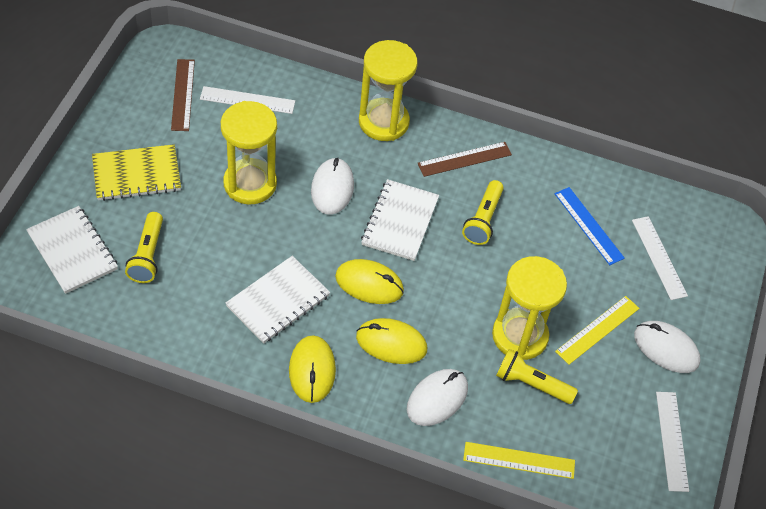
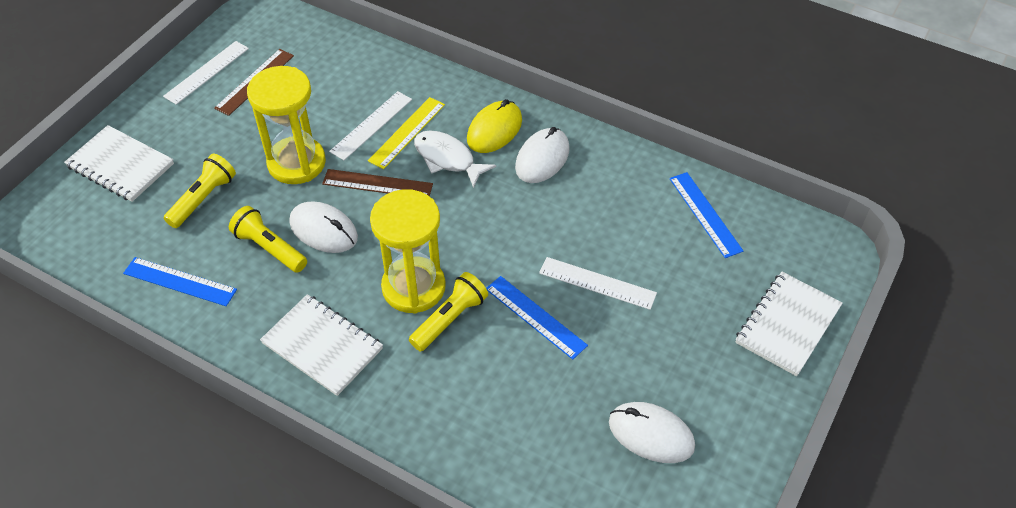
blue ruler: [555,187,625,265] = 1 -> [123,257,237,306] [486,276,588,360] [669,172,743,258] = 3
white fish: none = 0 -> [414,130,496,188] = 1
yellow hourglass: [221,101,277,204] [359,40,417,141] [492,256,567,360] = 3 -> [247,66,326,184] [370,189,446,314] = 2
yellow mouse: [289,335,336,403] [335,259,404,304] [356,318,427,364] = 3 -> [467,99,522,153] = 1
yellow notebook: [92,144,181,201] = 1 -> none = 0
yellow ruler: [463,442,575,479] [555,296,639,365] = 2 -> [368,97,445,169] = 1

